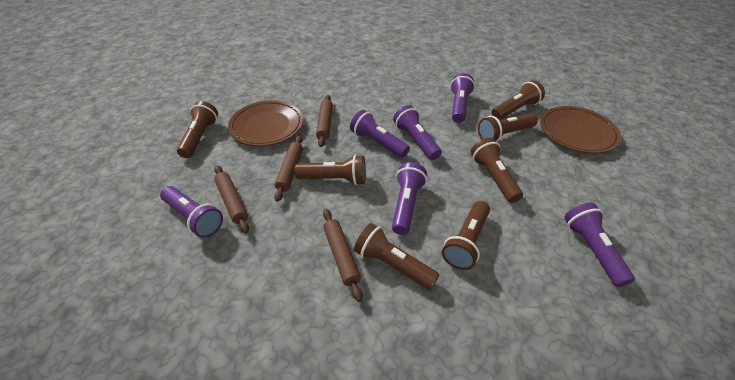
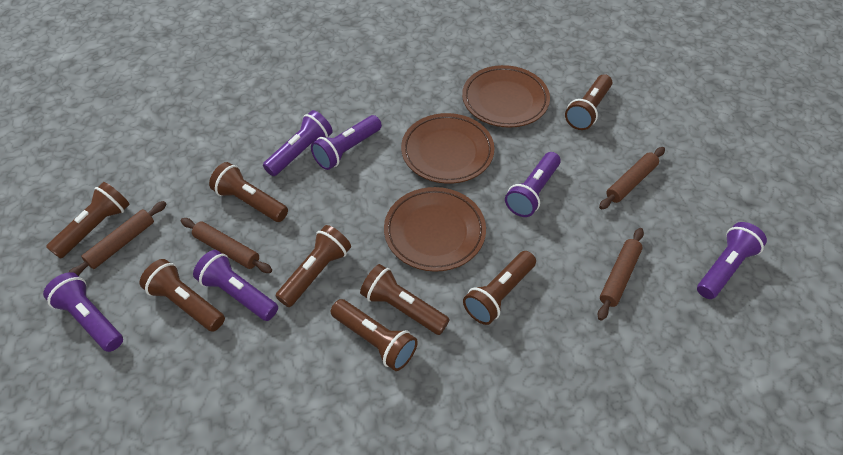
brown flashlight: [177,101,218,158] [294,155,366,185] [354,223,439,290] [442,201,490,270] [471,138,523,203] [478,113,538,142] [491,80,545,120] = 7 -> [46,182,130,259] [140,259,225,332] [209,162,288,222] [276,225,351,307] [331,299,418,371] [360,264,450,335] [463,251,536,325] [565,74,612,130] = 8
brown plate: [228,100,303,146] [540,106,621,154] = 2 -> [384,187,486,272] [401,113,495,184] [462,65,550,128] = 3

